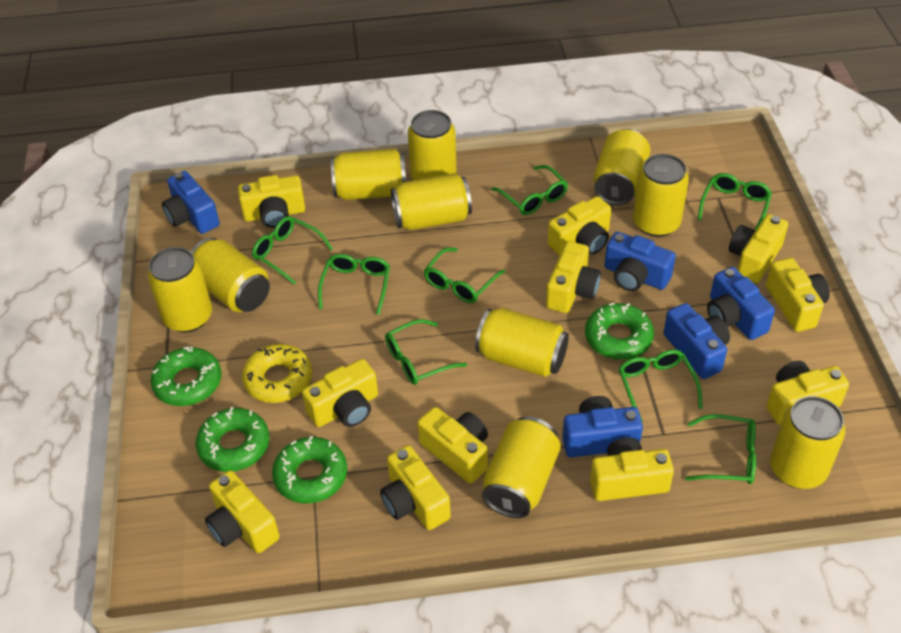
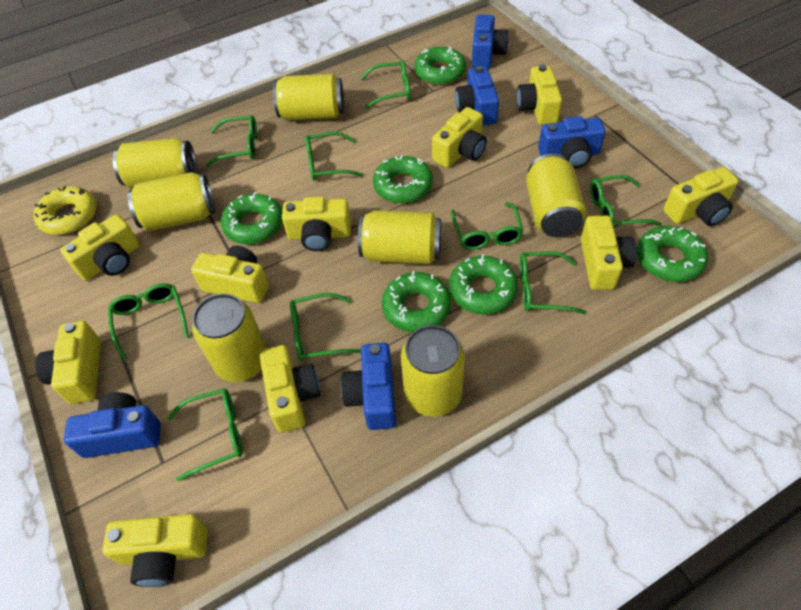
green donut: [151,347,222,406] [195,407,269,472] [272,436,347,503] [585,303,654,360] = 4 -> [221,192,283,244] [373,155,433,203] [382,271,451,332] [414,46,466,85] [449,254,518,314] [637,226,708,282] = 6
green glasses: [252,216,333,285] [318,254,390,315] [385,319,467,385] [424,247,505,303] [491,165,568,215] [618,349,703,422] [685,414,756,484] [698,173,772,230] = 8 -> [108,283,189,360] [168,388,243,481] [206,115,257,167] [290,293,361,361] [305,132,363,180] [361,60,411,109] [451,202,524,250] [520,251,586,314] [590,175,661,226] = 9
yellow camera: [205,470,280,553] [238,175,305,228] [302,359,378,427] [380,445,451,530] [417,407,488,484] [546,241,601,313] [548,196,611,256] [590,437,674,501] [729,214,788,283] [766,258,830,332] [766,361,849,425] = 11 -> [35,321,101,404] [60,214,140,281] [102,514,208,587] [191,246,269,303] [259,345,321,433] [282,196,351,251] [432,107,487,168] [517,65,562,125] [581,216,637,290] [663,167,739,226] = 10
yellow can: [147,247,212,333] [191,238,270,312] [331,149,406,200] [391,173,472,230] [408,110,457,180] [475,308,569,377] [482,416,561,518] [593,129,650,205] [633,154,689,237] [770,396,845,489] = 10 -> [113,138,197,190] [127,172,215,231] [192,294,267,382] [273,74,344,121] [358,210,441,264] [401,325,465,417] [526,153,587,237] = 7

